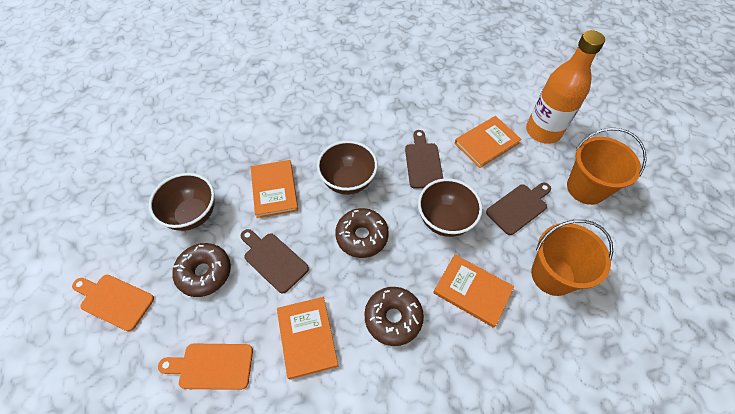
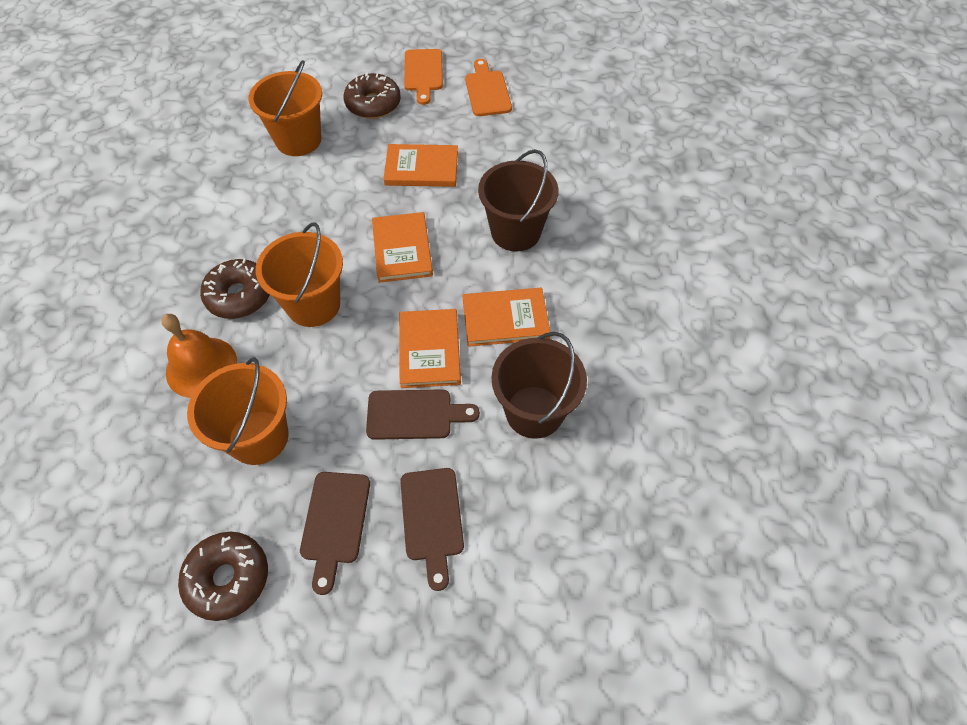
brown bowl: [149,173,215,231] [317,141,378,195] [418,178,483,237] = 3 -> none = 0
brown bucket: none = 0 -> [478,149,558,252] [491,332,587,439] = 2
orange bell: none = 0 -> [161,314,237,398] = 1
orange bottle: [526,30,605,144] = 1 -> none = 0
orange bucket: [531,220,613,296] [567,128,647,205] = 2 -> [187,357,289,465] [248,60,322,156] [256,222,343,327] = 3

